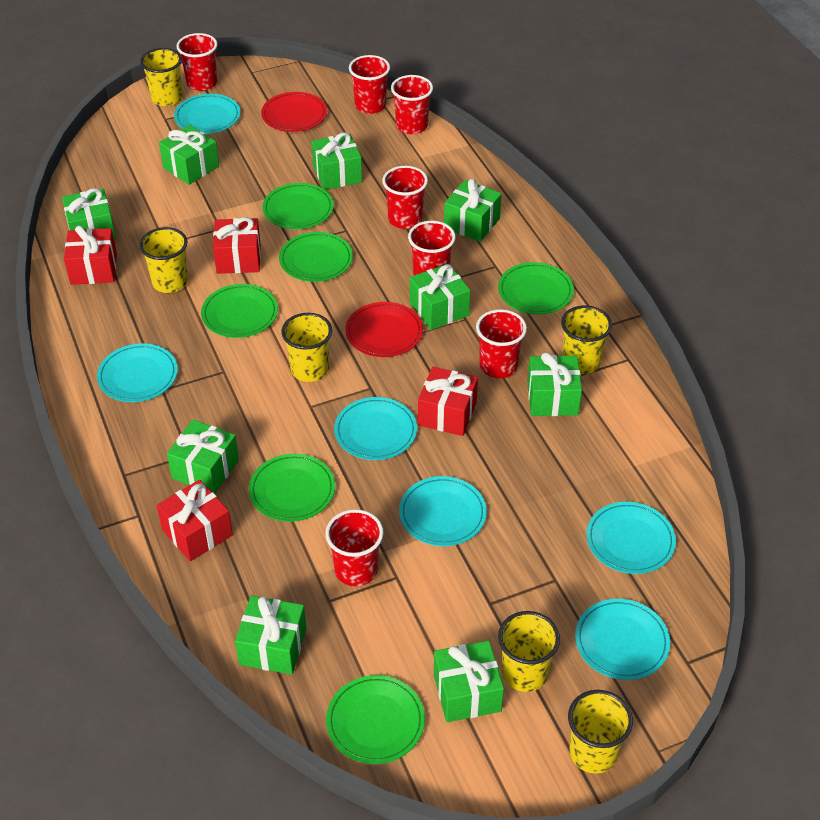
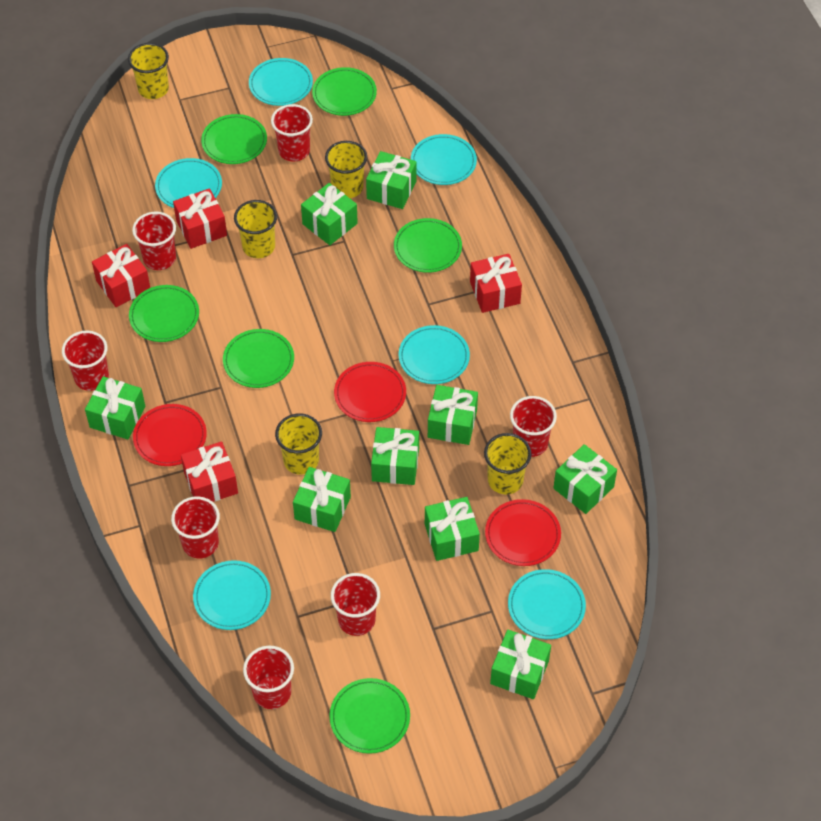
red plate: [261,92,327,132] [345,302,423,357] = 2 -> [133,404,207,466] [334,362,406,422] [485,499,561,566] = 3
yellow cup: [139,227,188,293] [140,48,183,106] [281,313,332,382] [498,611,560,692] [561,305,612,374] [568,690,633,774] = 6 -> [128,43,169,99] [234,200,277,258] [275,413,322,475] [325,141,367,198] [484,433,532,494] = 5

